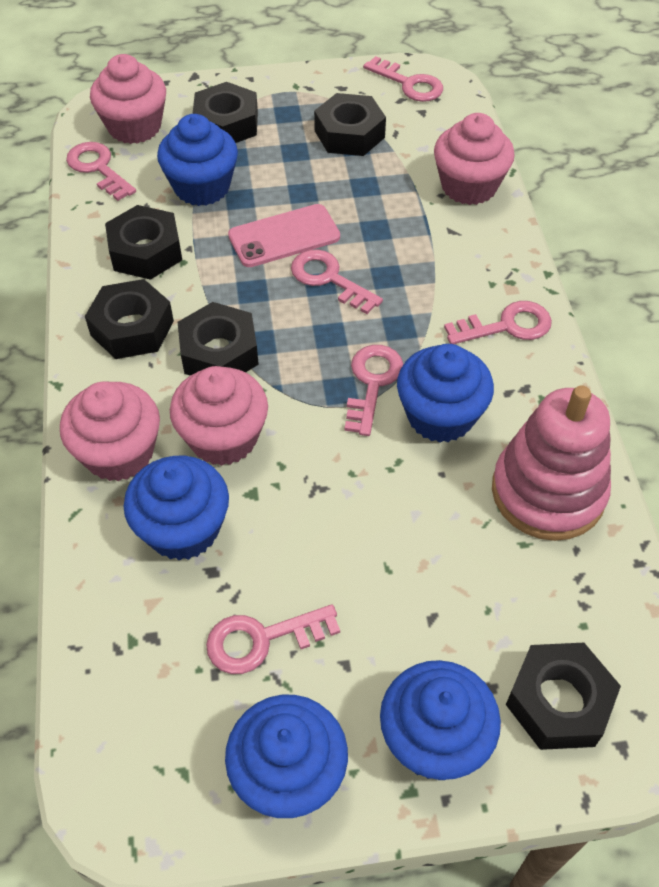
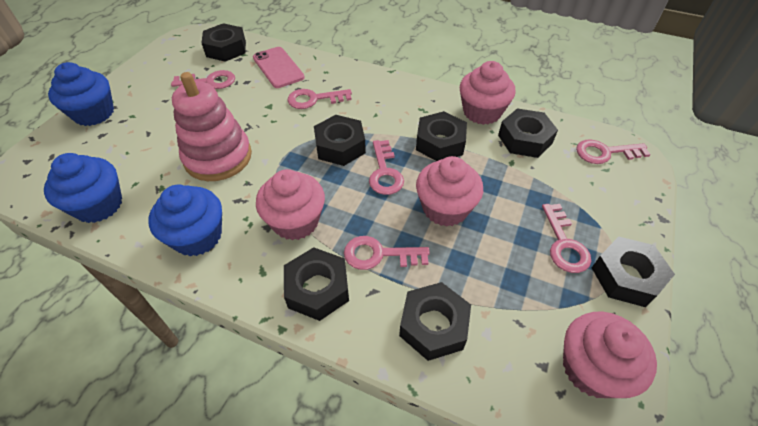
black nut: [85,279,174,359] [105,205,182,280] [177,302,259,375] [192,82,258,143] [314,93,386,156] [506,643,621,750] = 6 -> [201,23,246,62] [284,247,349,321] [314,115,366,166] [399,282,471,361] [416,111,467,161] [498,108,558,158] [592,237,675,307] = 7
blue cupcake: [124,456,229,561] [157,114,238,206] [225,695,348,819] [380,660,501,780] [397,344,494,443] = 5 -> [44,153,122,223] [48,62,114,126] [149,185,222,256] = 3

